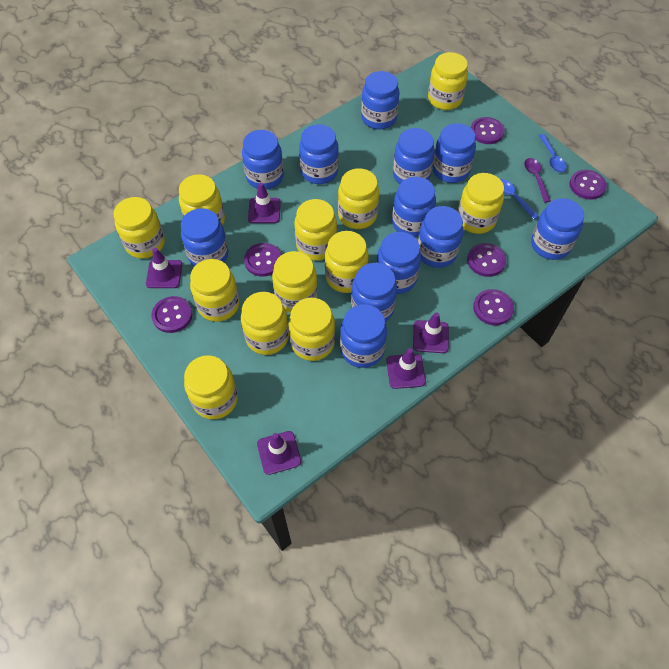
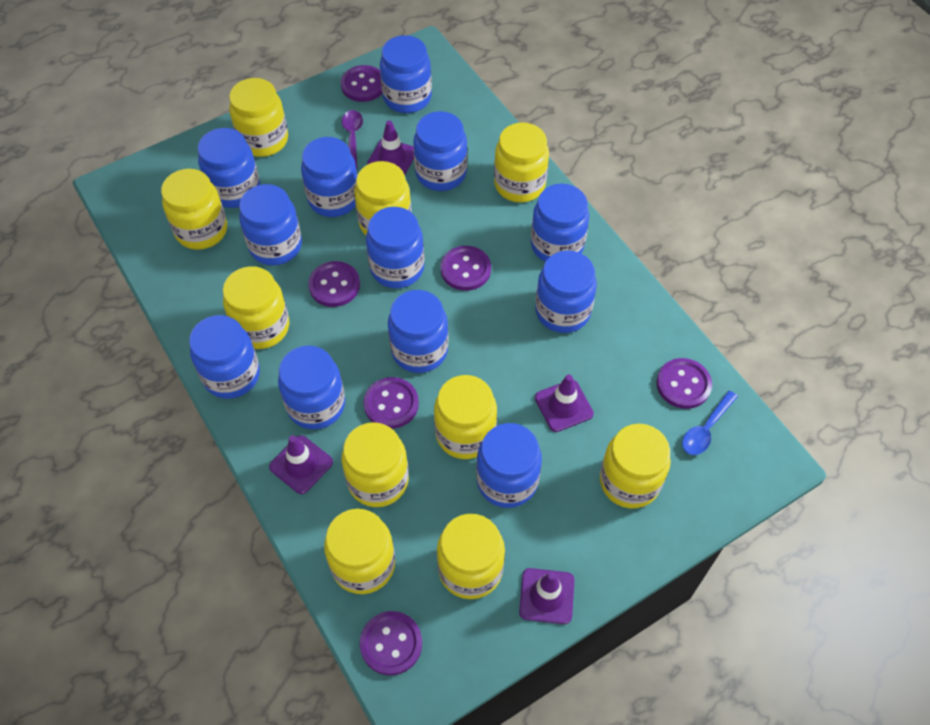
blue spoon: [500,179,539,220] [538,134,566,172] = 2 -> [682,391,738,455] = 1
purple traffic cone: [146,248,182,288] [248,183,281,223] [257,431,301,475] [386,348,426,389] [413,312,449,353] = 5 -> [269,435,333,494] [367,120,414,175] [519,568,574,624] [535,375,594,432] = 4
yellow jar: [114,197,165,259] [179,174,225,225] [184,355,238,419] [190,259,239,322] [241,292,289,355] [272,251,318,313] [288,298,335,361] [294,199,337,261] [325,231,369,293] [338,168,379,229] [428,52,468,110] [458,173,504,234] = 12 -> [161,169,227,250] [223,266,289,349] [229,78,288,157] [324,509,395,594] [342,422,409,507] [354,161,412,235] [434,375,497,459] [437,514,505,599] [494,123,549,203] [600,424,671,508] = 10

